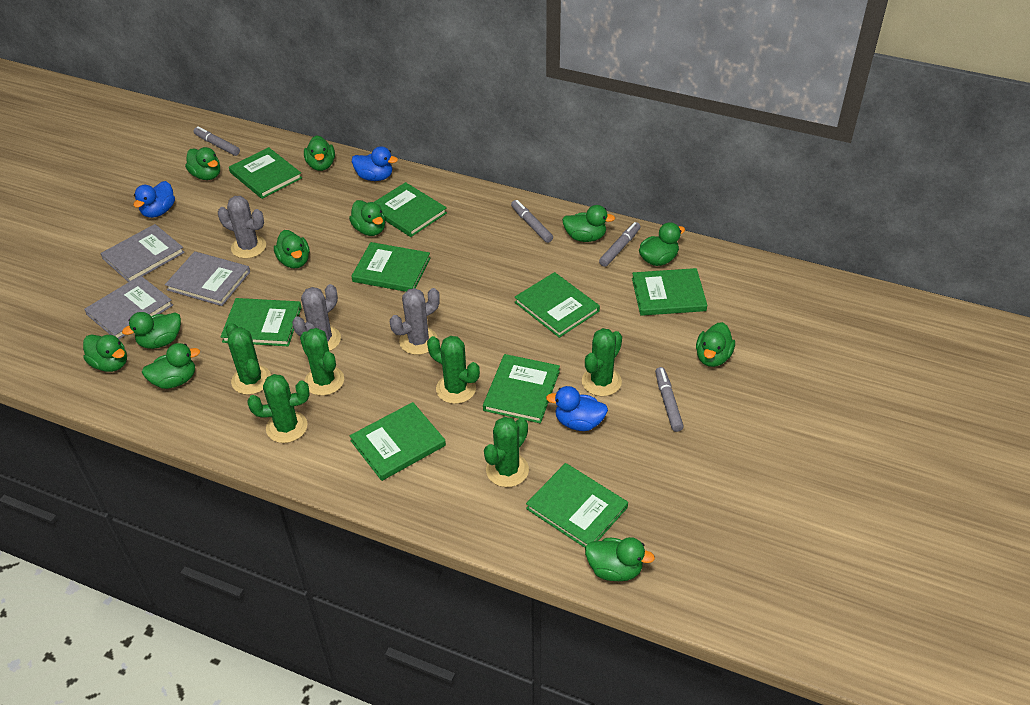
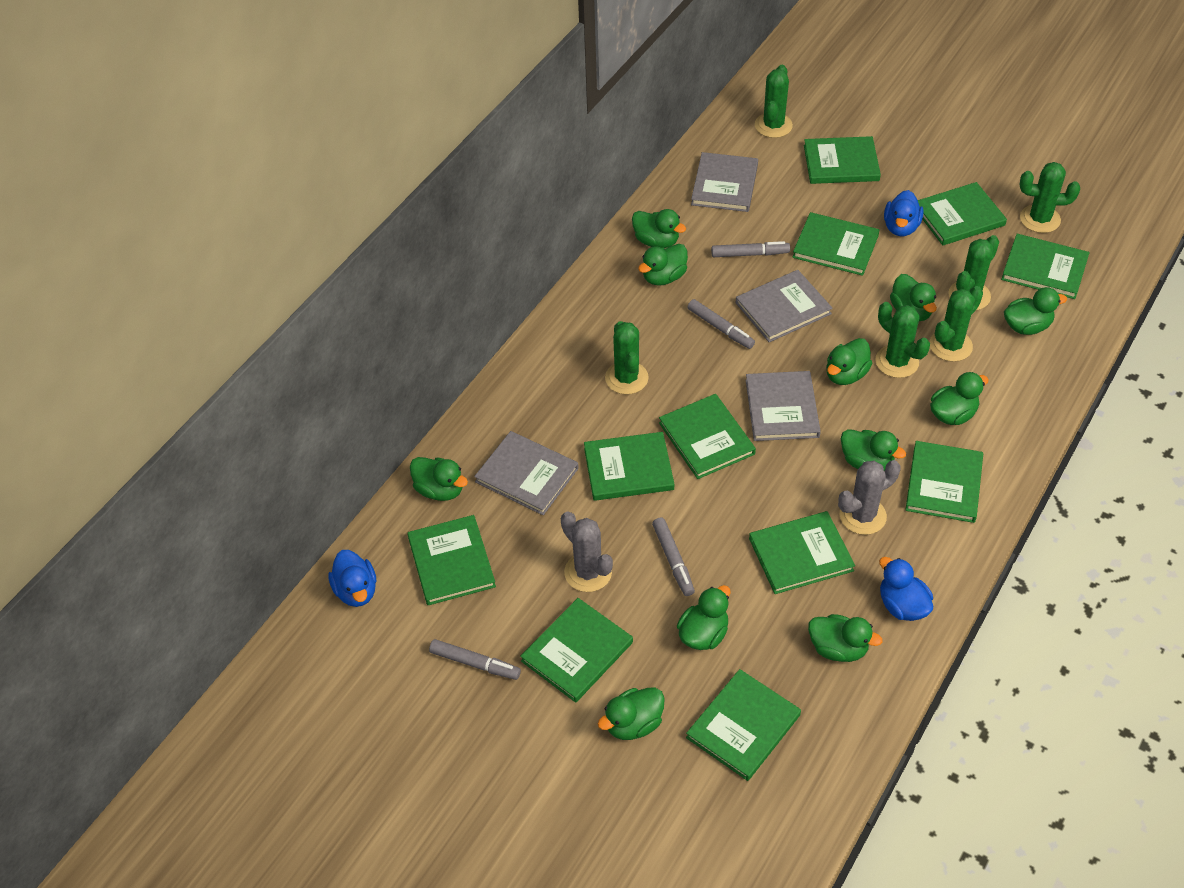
green book: [221,298,302,346] [229,147,302,199] [350,402,446,481] [352,242,430,292] [374,182,447,237] [483,354,560,423] [515,272,600,338] [526,463,628,548] [632,268,707,316] = 9 -> [407,515,496,605] [520,598,633,703] [584,432,674,501] [659,394,756,479] [686,669,801,781] [749,511,855,594] [793,212,879,276] [804,136,881,184] [905,441,983,523] [918,182,1007,245] [1001,234,1090,299] = 11
grey book: [84,275,173,339] [101,224,185,282] [165,251,250,306] = 3 -> [474,431,579,515] [691,152,758,212] [736,270,832,342] [746,371,821,441] = 4
grey cactus: [218,196,266,258] [292,284,341,351] [390,288,440,355] = 3 -> [561,511,613,592] [838,460,900,535] = 2

